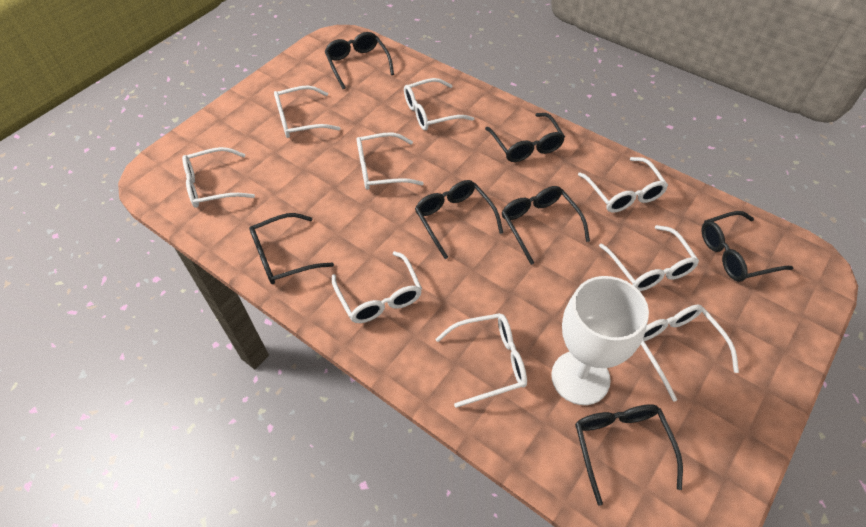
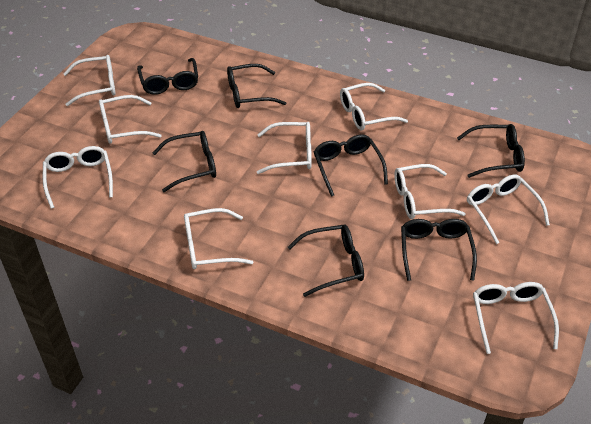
white goblet: [551,276,649,405] = 1 -> none = 0

